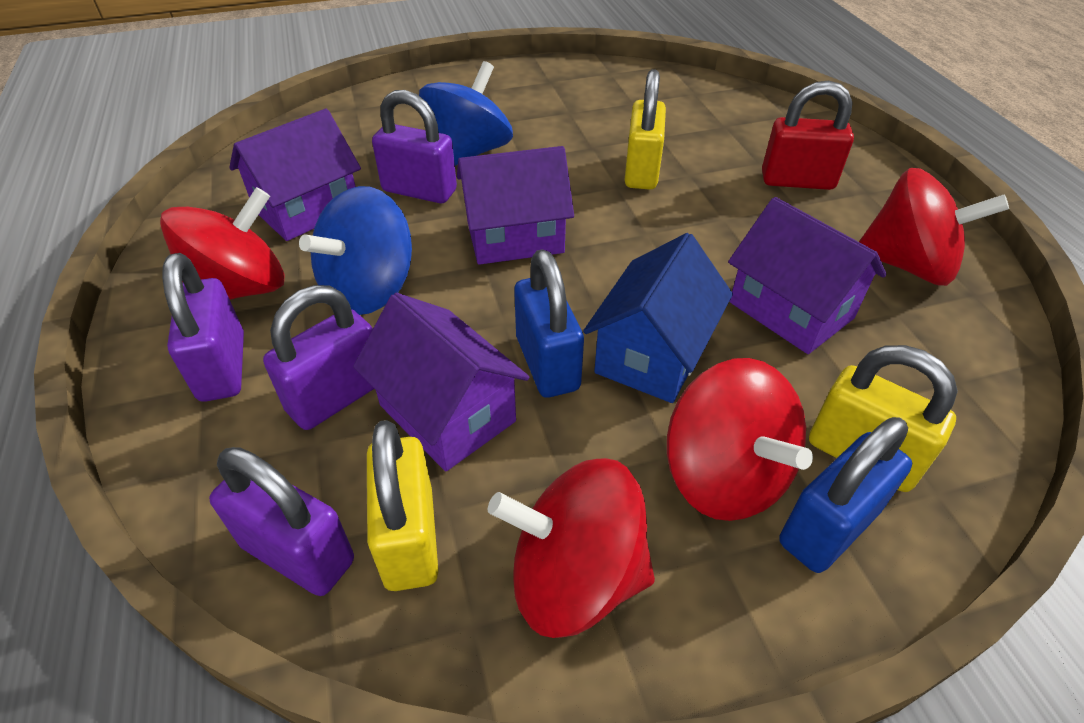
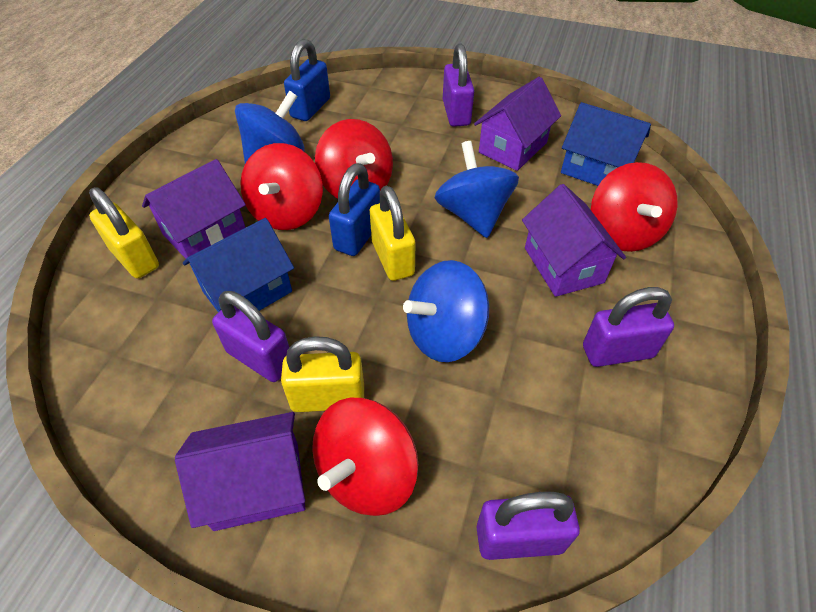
blue house: [583,233,733,403] = 1 -> [183,218,294,312] [561,102,651,186] = 2
blue spinning top: [299,186,412,315] [419,61,513,166] = 2 -> [235,90,305,163] [403,260,489,362] [435,141,519,238] = 3
red padlock: [762,80,854,190] = 1 -> none = 0

